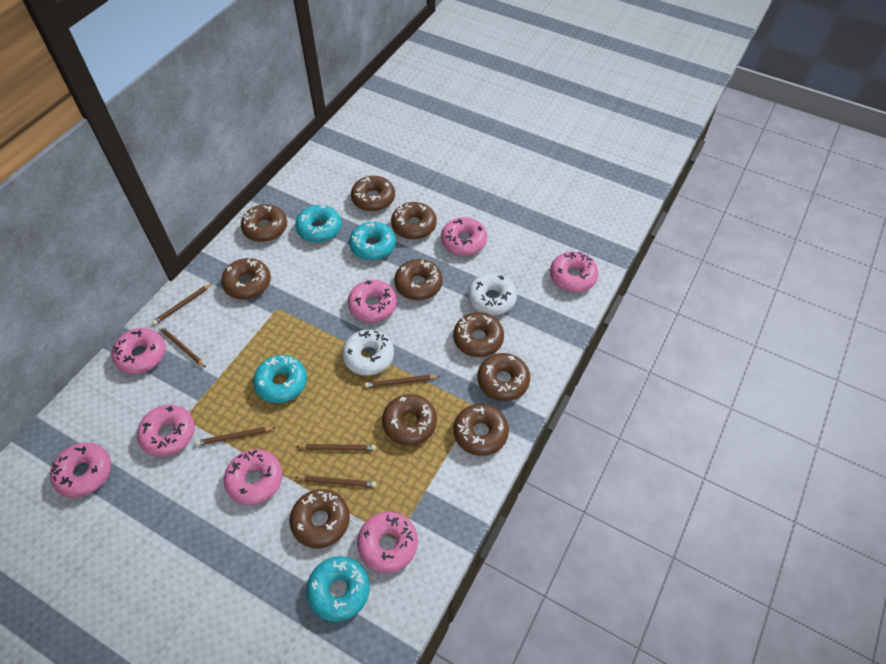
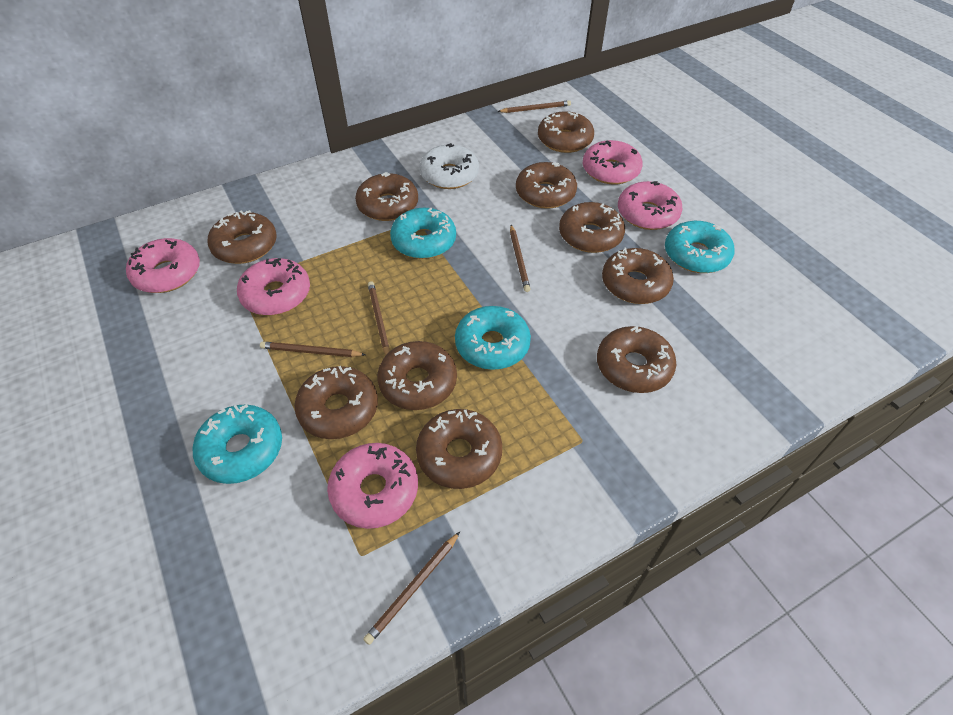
brown pencil: [152,283,212,325] [159,326,206,367] [196,427,276,446] [295,475,376,487] [296,444,376,450] [365,375,439,388] = 6 -> [260,341,366,357] [364,532,460,645] [368,281,390,355] [497,100,571,113] [510,225,530,292] = 5
pink donut: [50,443,111,498] [112,328,166,374] [137,405,195,457] [224,449,282,505] [348,280,397,322] [357,512,418,573] [441,217,487,256] [550,252,599,292] = 8 -> [126,238,200,293] [237,258,310,315] [327,443,418,529] [583,140,643,185] [618,181,683,230] = 5
white donut: [342,329,394,376] [468,273,517,315] = 2 -> [420,143,479,189] = 1

